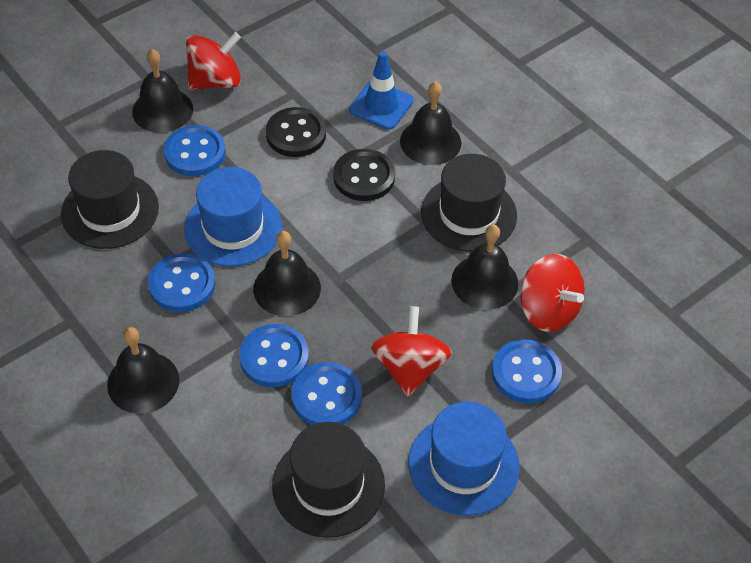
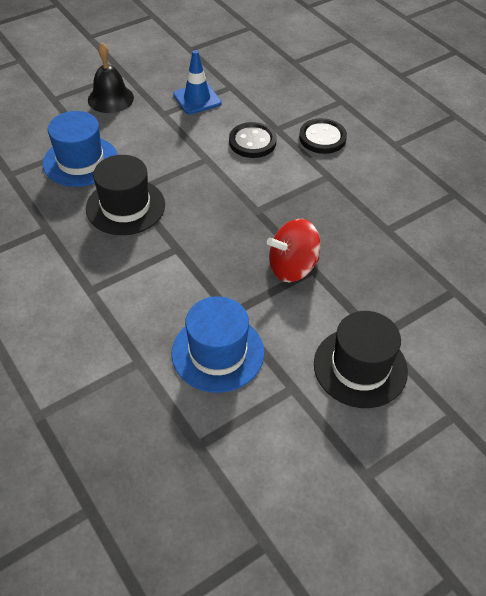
black bell: [107,327,179,414] [132,49,193,133] [253,231,321,316] [400,81,461,165] [451,225,518,310] = 5 -> [88,43,134,113] = 1
black hat: [61,150,159,249] [272,422,385,538] [421,154,517,252] = 3 -> [86,155,165,235] [314,311,408,408] = 2
blue button: [148,253,216,312] [164,125,226,176] [239,324,309,387] [291,362,362,425] [492,339,562,403] = 5 -> none = 0
red spinning top: [186,32,241,90] [371,306,452,397] [520,254,585,332] = 3 -> [267,219,320,282] = 1

